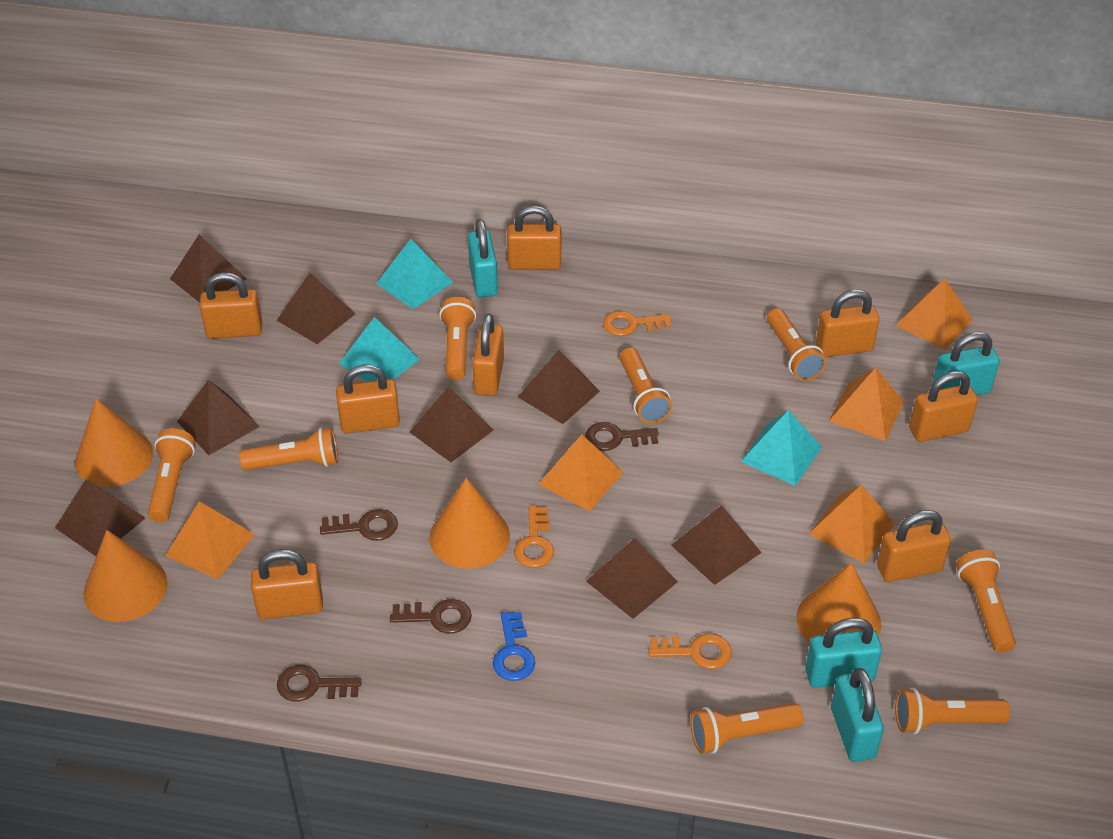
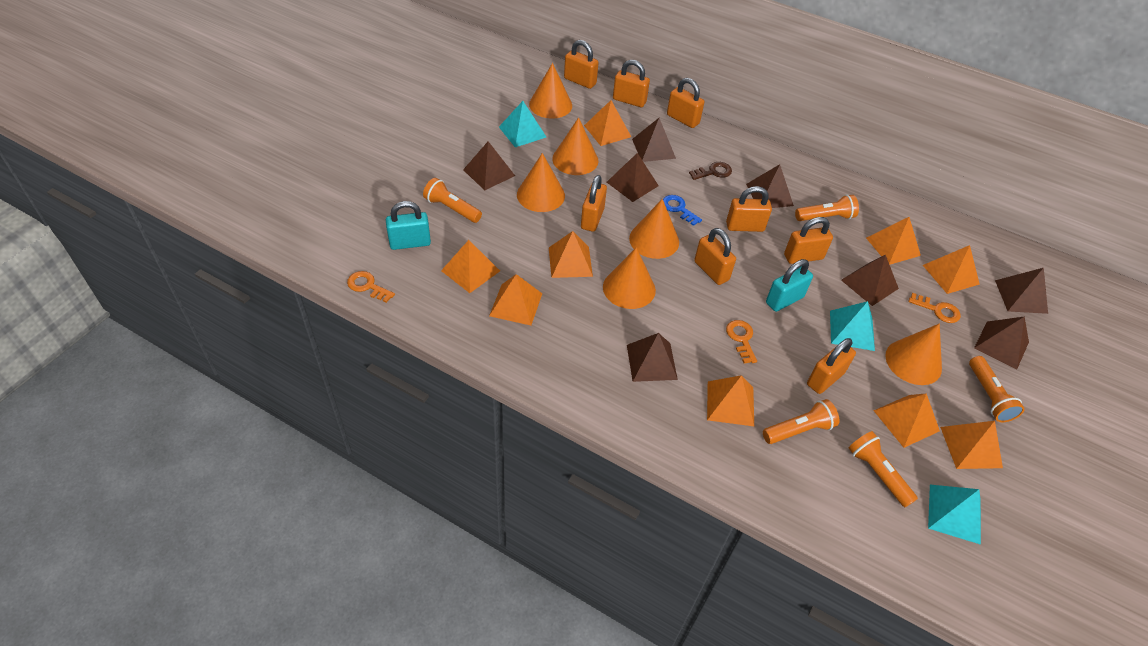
brown key: [277,665,362,702] [320,509,398,541] [390,599,472,634] [585,422,659,451] = 4 -> [689,162,732,180] = 1
orange cone: [75,398,153,487] [84,530,168,622] [429,478,510,569] [796,563,881,643] = 4 -> [517,153,565,212] [529,63,572,119] [552,118,598,175] [603,248,656,309] [629,199,679,259] [885,324,942,385] = 6
orange flashlight: [148,428,195,522] [239,427,338,470] [439,297,476,380] [620,348,672,424] [691,703,803,754] [767,308,826,381] [895,688,1010,734] [956,550,1016,653] = 8 -> [423,178,482,223] [763,399,839,444] [795,195,859,221] [849,431,918,507] [969,356,1025,422] = 5
orange pyramid: [165,501,255,579] [538,435,624,511] [809,485,895,564] [828,367,904,441] [895,278,973,350] = 5 -> [441,240,500,293] [489,274,542,326] [549,231,593,278] [584,100,631,146] [707,375,754,426] [866,217,921,265] [873,393,940,448] [923,245,980,294] [940,421,1003,469] = 9
turquoise padlock: [468,219,498,298] [805,618,882,688] [831,668,884,762] [932,332,1000,395] = 4 -> [386,201,431,250] [766,259,813,312] = 2

